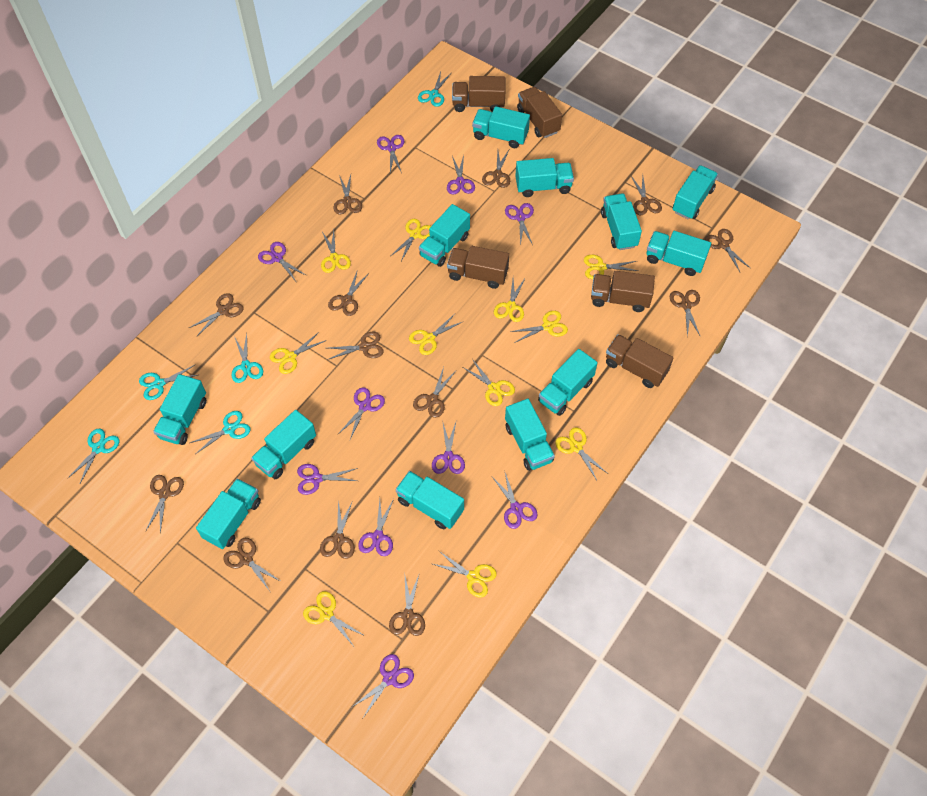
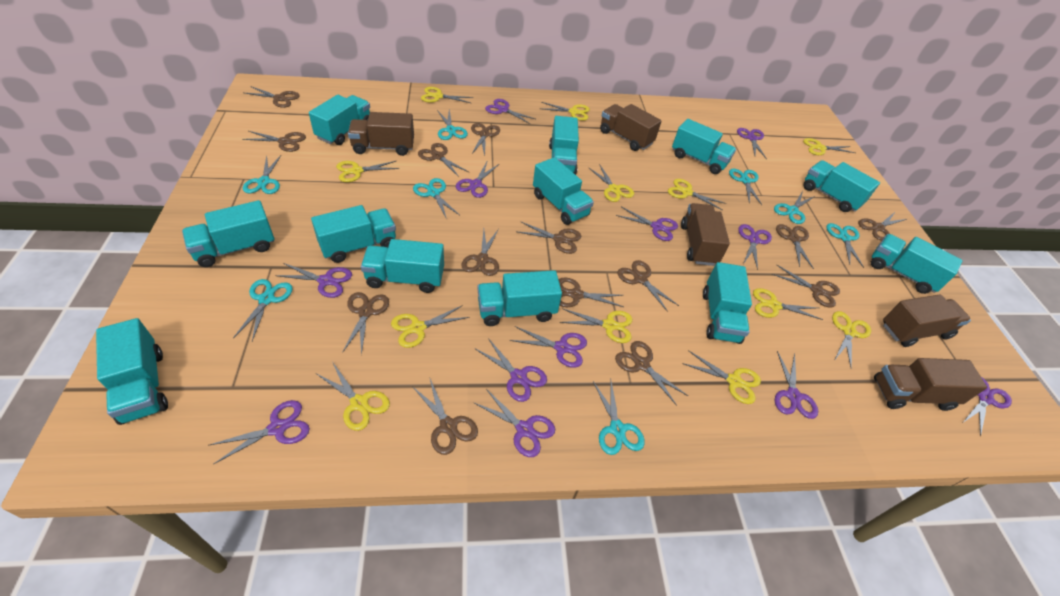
brown scissors: [146,475,184,533] [189,293,244,337] [223,538,282,591] [320,500,355,559] [327,331,384,360] [328,269,369,316] [333,175,362,215] [389,575,425,636] [413,367,456,418] [482,150,510,188] [631,176,662,215] [670,290,700,337] [705,229,750,272] = 13 -> [243,131,306,152] [245,86,300,108] [342,292,389,355] [412,377,478,455] [418,143,469,177] [461,229,499,276] [471,123,500,156] [518,222,581,254] [558,277,624,307] [615,341,688,406] [617,260,679,312] [772,265,840,308] [776,224,814,269] [858,212,907,241] = 14
purple scissors: [258,242,305,283] [297,464,358,495] [338,387,385,440] [352,654,414,718] [358,499,394,556] [377,135,404,173] [432,420,465,474] [447,155,475,194] [492,470,538,529] [505,203,534,246] = 10 -> [210,400,310,464] [275,263,352,298] [456,162,499,198] [473,389,555,457] [476,338,547,402] [485,99,535,124] [510,326,587,368] [616,207,678,241] [737,128,767,159] [738,224,772,270] [775,351,818,419] [963,377,1012,436] = 12
turquoise scissors: [67,429,119,485] [139,364,197,400] [190,411,250,454] [231,334,263,383] [418,72,451,107] = 5 -> [233,279,293,341] [243,155,281,194] [413,178,459,219] [437,109,468,140] [593,381,645,455] [729,169,762,205] [774,191,815,224] [826,223,864,268] = 8
yellow scissors: [270,332,327,374] [303,591,365,645] [321,230,351,273] [391,219,431,261] [409,314,464,355] [433,551,497,598] [463,359,515,406] [494,277,526,322] [510,311,568,342] [555,427,607,480] [584,255,638,279] = 11 -> [317,363,390,431] [336,161,399,182] [391,305,470,348] [421,87,473,103] [539,102,590,121] [560,308,632,343] [588,164,634,202] [668,179,726,210] [682,350,761,404] [753,288,823,320] [803,138,855,155] [832,311,871,369] = 12

